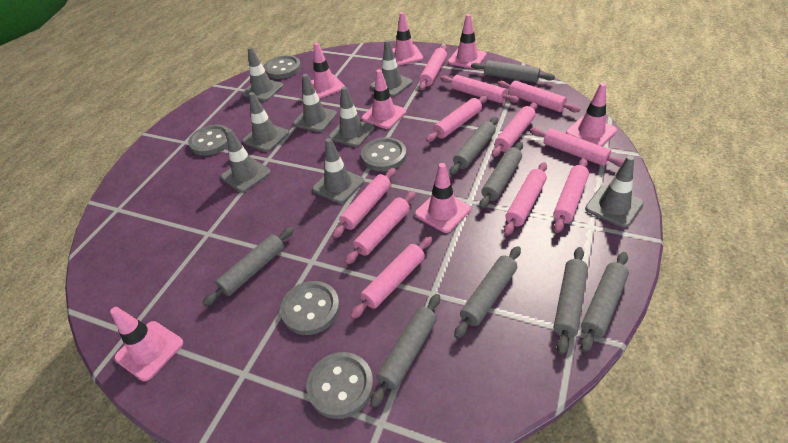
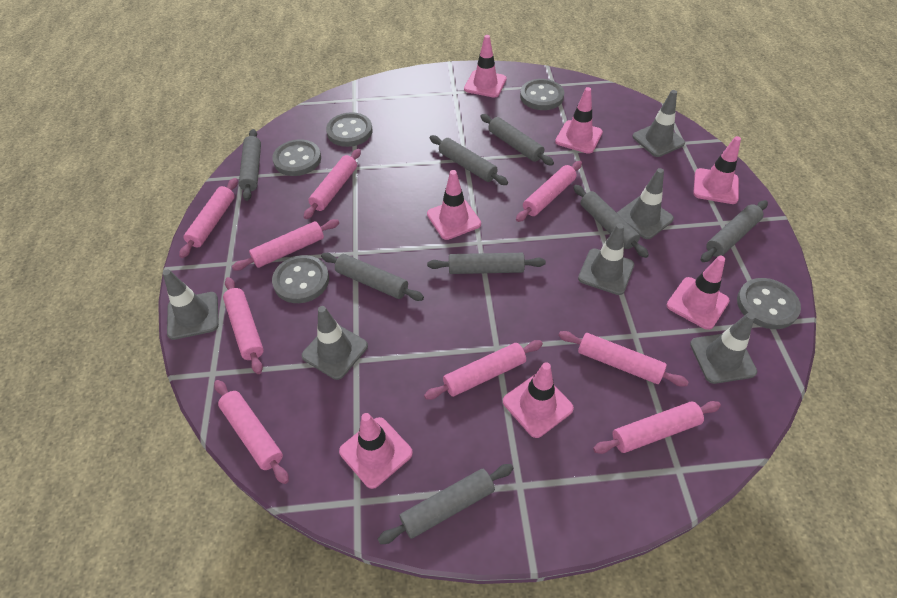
grey traffic cone: [221,129,271,192] [242,47,283,101] [242,92,289,152] [293,74,337,132] [312,138,364,204] [329,87,375,147] [370,40,412,97] [585,155,644,228] = 8 -> [163,269,219,340] [302,306,368,380] [578,223,634,295] [617,168,674,239] [632,90,685,157] [690,313,757,384] = 6
pink rolling pin: [332,168,396,238] [345,191,416,265] [350,236,432,319] [419,45,447,90] [426,95,488,142] [440,75,519,103] [492,102,538,157] [497,81,580,113] [504,162,547,236] [530,128,624,167] [553,158,589,233] = 11 -> [179,178,238,258] [214,380,289,484] [223,277,264,374] [232,219,339,271] [304,149,361,219] [424,340,543,400] [516,161,582,222] [558,331,689,387] [593,401,721,454] = 9

